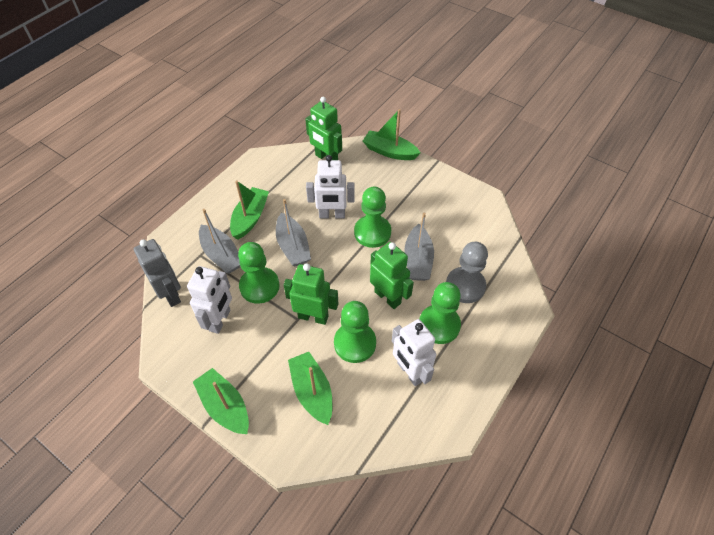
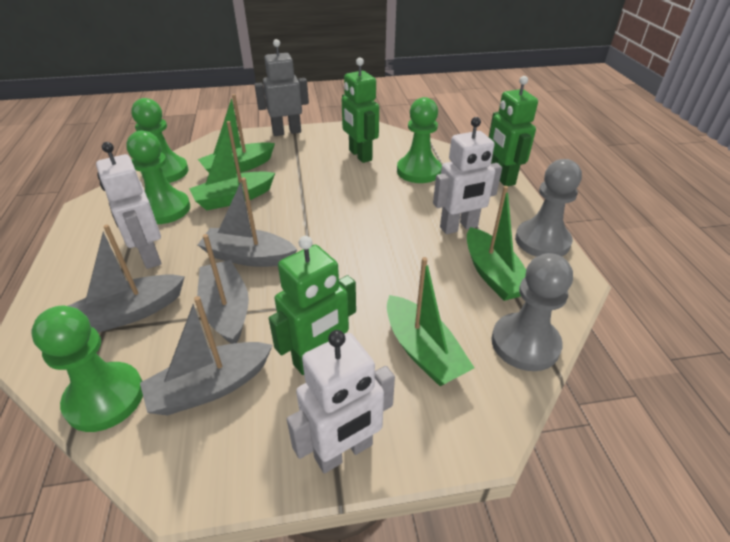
grey boat: [199,209,240,274] [276,199,311,266] [404,213,434,281] = 3 -> [68,225,185,333] [140,296,273,415] [197,234,249,344] [198,178,297,267] = 4
grey pawn: [446,242,488,303] = 1 -> [491,253,573,371] [515,159,582,257] = 2

